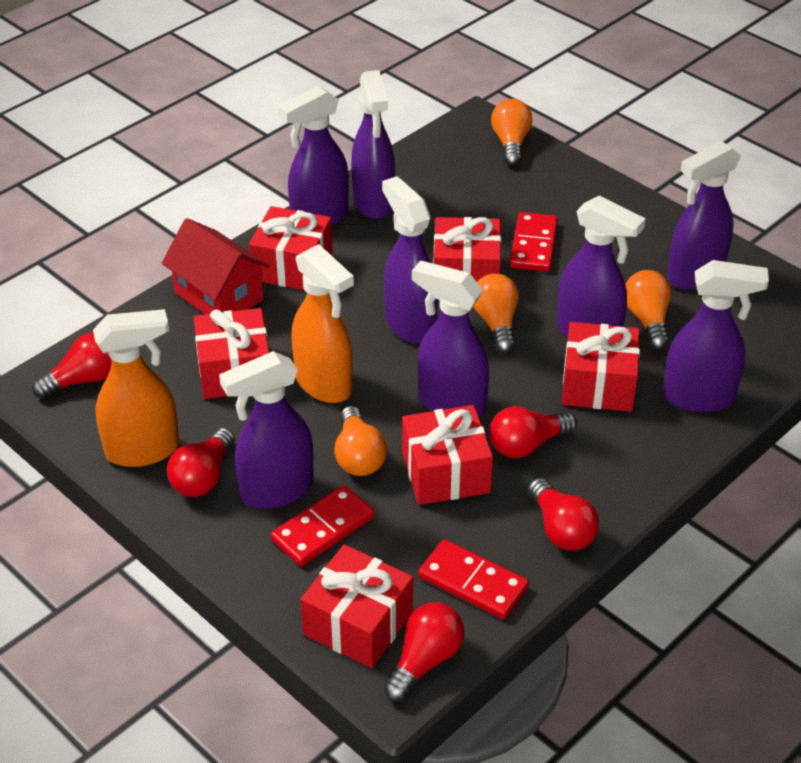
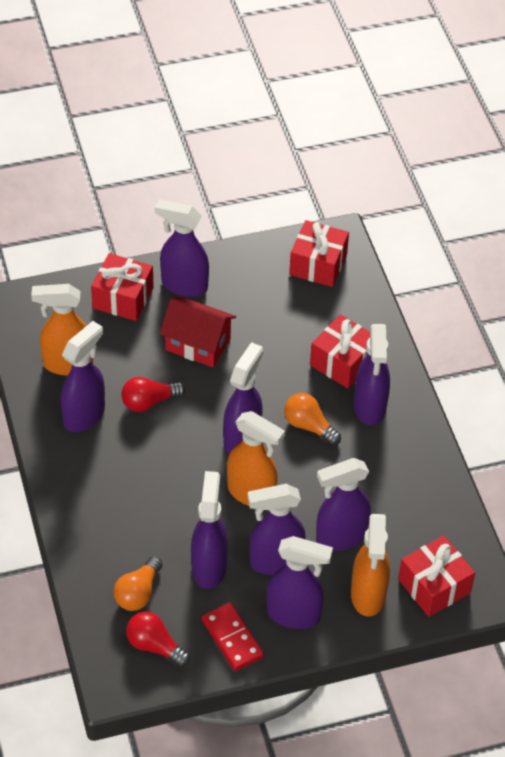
orange light bulb: [334,406,387,476] [473,273,519,354] [491,99,532,166] [625,270,671,350] = 4 -> [113,556,162,611] [284,393,341,445] = 2
orange spray bottle: [93,309,179,467] [291,244,354,403] = 2 -> [31,284,93,376] [227,411,285,506] [351,514,390,617] = 3
red domino: [271,485,374,566] [418,539,529,619] [510,212,558,272] = 3 -> [202,602,264,671] = 1
red gift: [194,308,269,399] [249,206,333,290] [301,544,413,668] [402,405,493,505] [434,217,501,282] [562,322,640,412] = 6 -> [91,253,154,321] [289,220,349,287] [310,314,370,389] [398,536,475,617] = 4
red light bulb: [32,332,111,399] [167,428,235,497] [384,602,464,702] [490,406,577,458] [528,478,599,551] = 5 -> [121,377,185,412] [126,612,190,667] = 2

